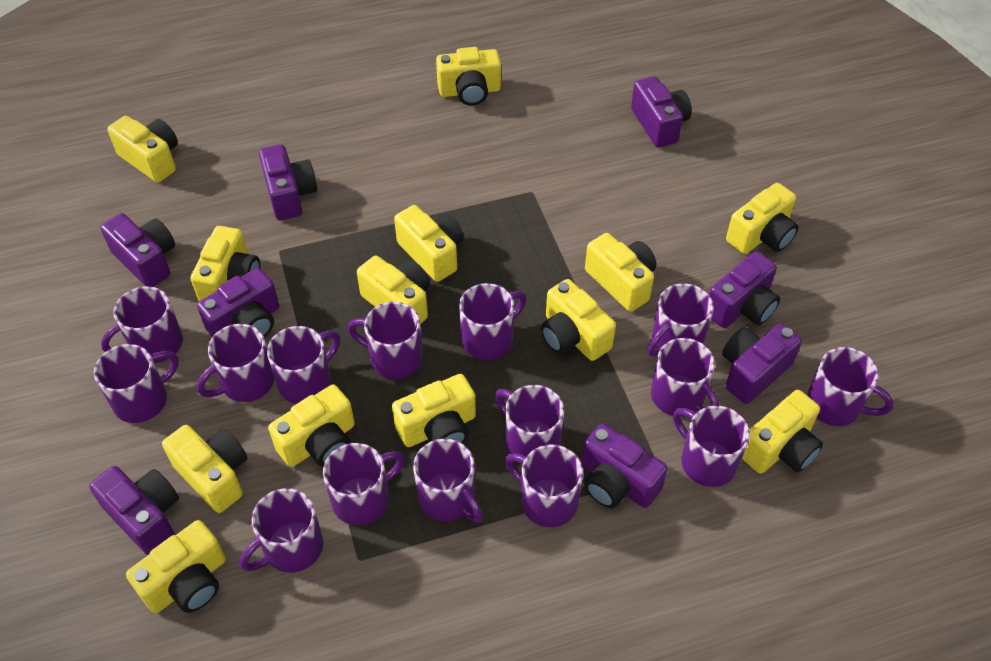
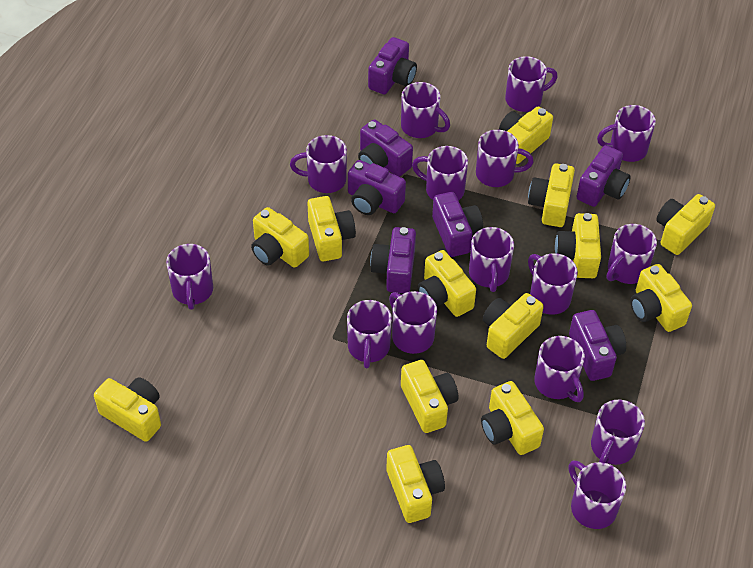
purple camera: [89,466,179,555] [100,213,175,287] [197,268,279,337] [259,144,317,220] [581,423,668,508] [631,76,692,148] [709,252,780,328] [722,323,802,404] = 8 -> [348,160,406,215] [358,119,413,177] [368,37,417,94] [370,227,416,293] [432,192,483,257] [569,310,626,381] [576,145,631,207] = 7

